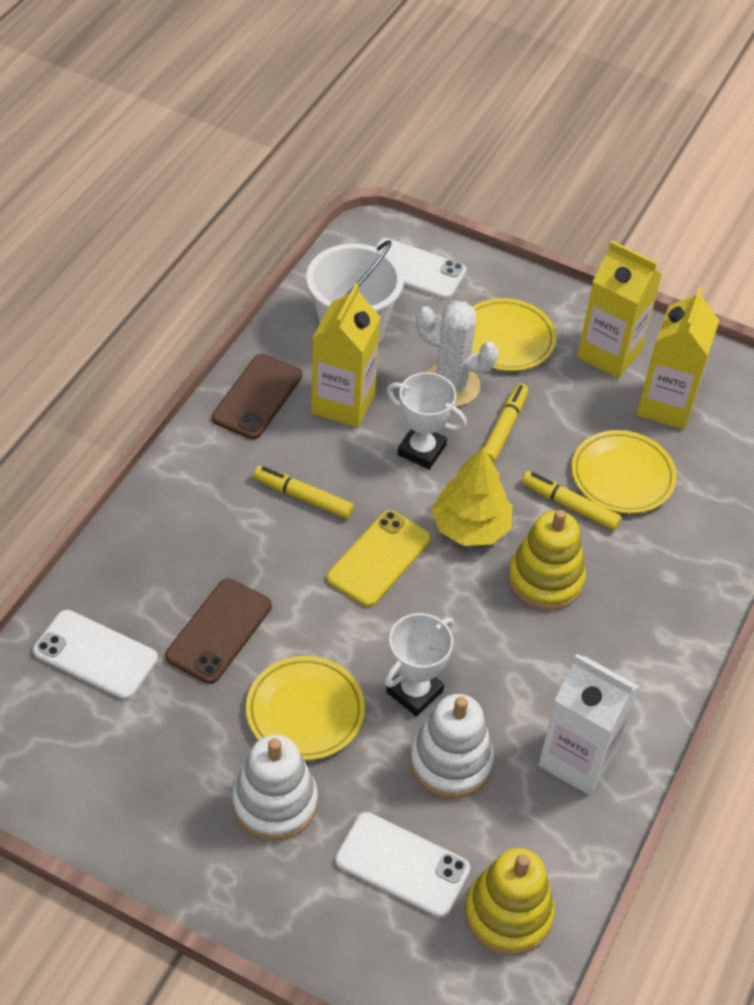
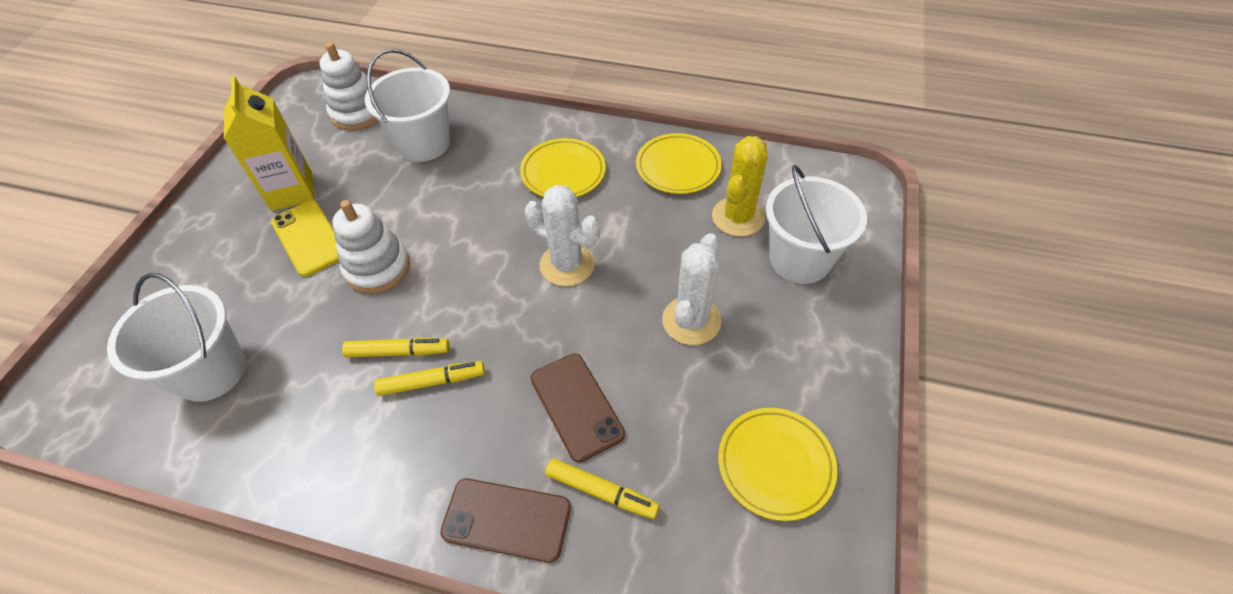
white bucket: [306,240,404,343] = 1 -> [107,273,246,402] [365,49,450,162] [766,165,867,284] = 3
white cactus: [416,301,499,407] = 1 -> [525,185,600,286] [662,233,721,345] = 2
white carton: [538,654,640,795] = 1 -> none = 0
white phone: [33,610,158,700] [335,812,470,917] [376,238,466,299] = 3 -> none = 0
white trophy: [385,613,454,716] [387,372,467,469] = 2 -> none = 0
yellow cactus: none = 0 -> [712,136,767,237] = 1
yellow carton: [311,283,381,428] [577,241,662,379] [637,287,719,430] = 3 -> [224,76,315,211] = 1
yellow stacking toy: [465,848,555,956] [508,510,586,610] = 2 -> none = 0
yellow tree: [431,447,512,546] = 1 -> none = 0

